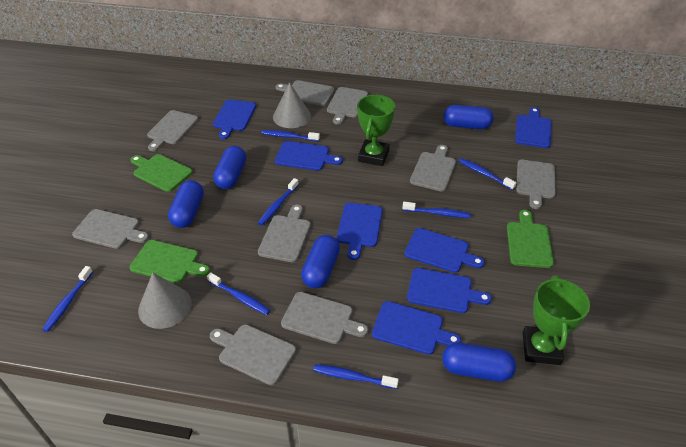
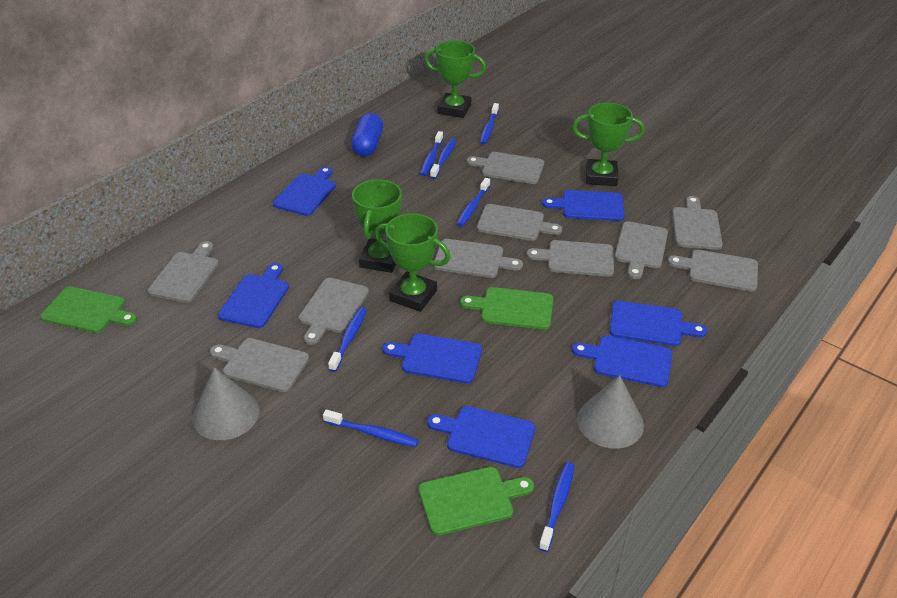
blue capsule: [168,180,204,228] [213,146,246,189] [301,235,340,289] [442,343,516,382] [443,105,494,129] = 5 -> [351,113,383,157] = 1
green trophy: [357,95,395,166] [523,275,590,365] = 2 -> [352,179,402,273] [375,213,451,312] [424,40,486,118] [572,103,645,186] = 4
grey cutting board: [72,209,149,249] [147,110,198,151] [210,324,296,385] [258,205,311,262] [276,80,334,106] [281,292,368,344] [327,87,368,125] [410,145,456,191] [516,160,555,209] = 9 -> [147,241,219,303] [210,338,309,392] [299,278,369,345] [433,239,523,278] [467,152,544,184] [477,204,562,241] [526,240,614,277] [615,221,668,279] [667,250,758,292] [672,196,723,250] = 10

